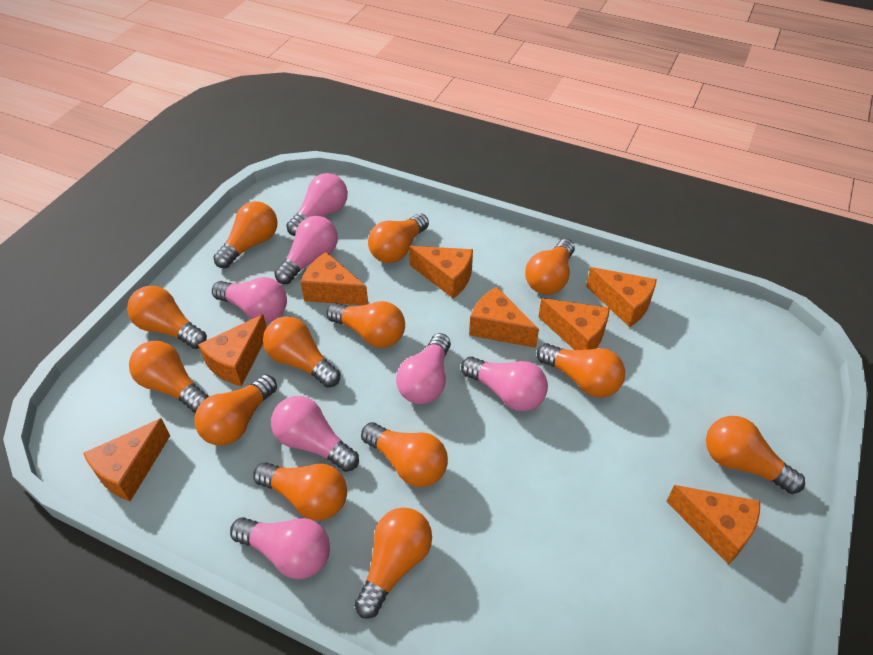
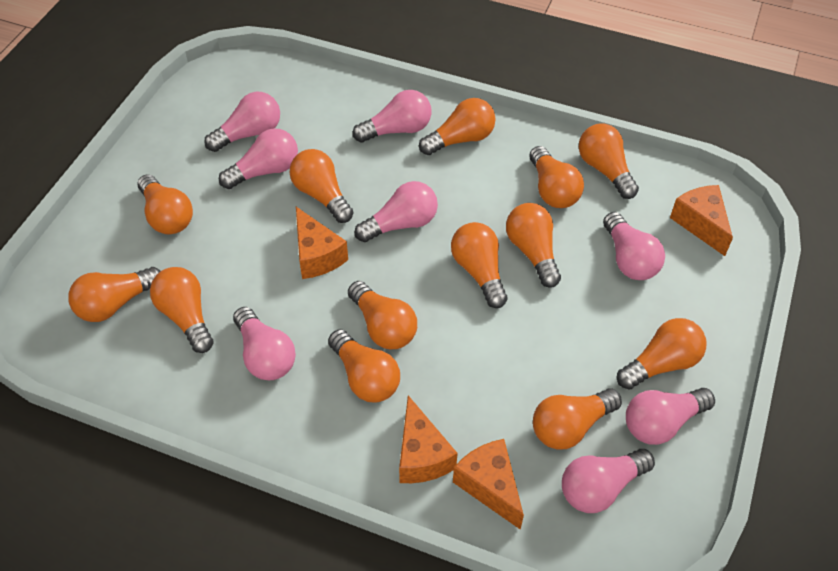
orange cheese: [83,418,170,501] [198,314,267,386] [300,252,368,305] [409,246,473,299] [469,287,539,348] [538,298,610,350] [586,267,657,327] [666,485,760,565] = 8 -> [296,207,348,279] [399,395,458,483] [453,439,524,530] [670,185,733,256] = 4
pink light bulb: [212,277,287,322] [230,517,330,579] [271,396,359,472] [274,216,338,284] [286,173,348,236] [396,333,451,404] [461,356,548,411] = 7 -> [204,92,280,152] [219,128,298,189] [233,307,296,380] [353,90,431,143] [355,181,438,242] [562,449,655,513] [603,212,665,280] [626,388,715,445] = 8

